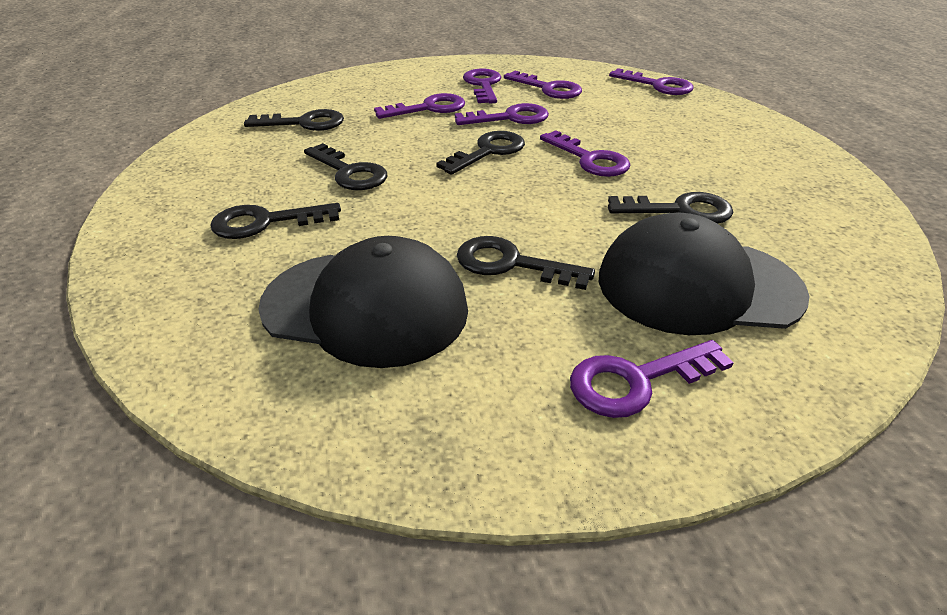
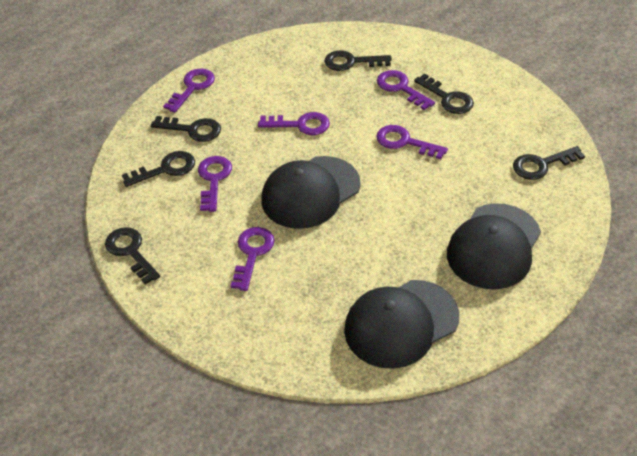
black cap: [258,236,468,368] [599,212,809,335] = 2 -> [261,156,360,229] [344,280,459,369] [447,203,541,289] = 3
purple key: [374,93,465,119] [455,103,549,125] [463,69,501,103] [504,71,582,99] [540,130,630,177] [570,340,734,418] [609,68,694,95] = 7 -> [163,68,215,113] [198,156,232,212] [231,227,275,291] [258,112,330,135] [376,125,448,159] [377,70,435,110] = 6

